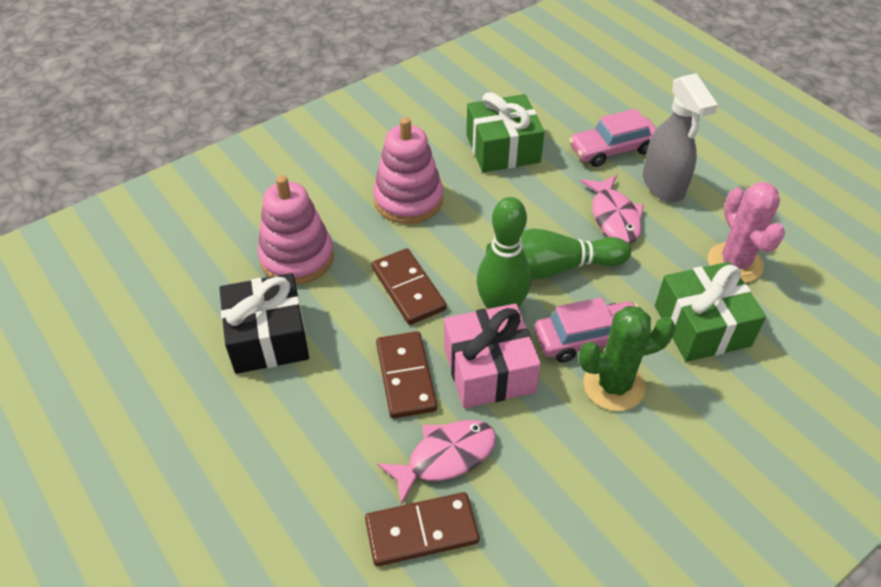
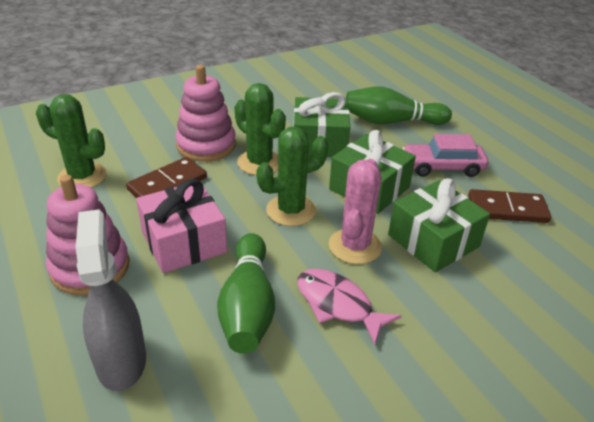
black gift: [219,273,309,374] = 1 -> none = 0
brown domino: [365,492,479,567] [372,248,446,325] [376,331,437,419] = 3 -> [126,157,207,198] [468,189,551,223] = 2
green cactus: [579,306,676,411] = 1 -> [36,94,107,188] [234,83,286,175] [256,127,328,226] = 3
green gift: [466,92,545,173] [655,262,766,362] = 2 -> [293,92,350,157] [329,130,416,214] [388,178,490,272] = 3
pink car: [534,297,638,363] [569,109,657,167] = 2 -> [402,134,488,177] = 1
pink fish: [377,420,496,505] [580,175,644,244] = 2 -> [297,269,401,345] = 1

